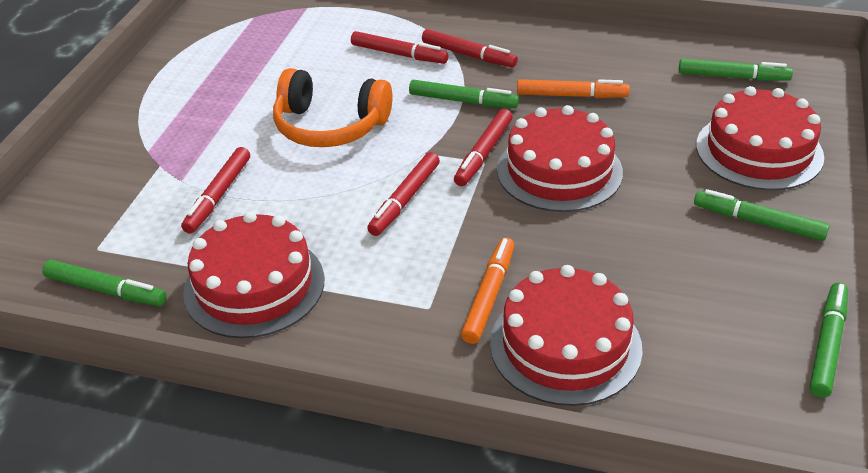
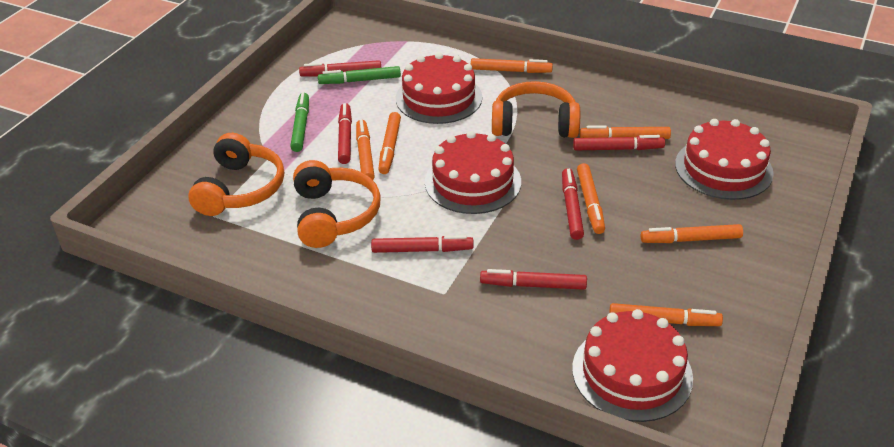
green marker: [42,260,167,306] [409,80,519,108] [678,58,793,81] [694,189,830,241] [809,282,848,398] = 5 -> [290,93,309,152] [318,66,401,84] = 2
orange headphones: [273,68,393,147] = 1 -> [188,133,284,216] [293,160,380,248] [492,81,580,138] = 3
orange marker: [461,237,515,344] [517,79,630,98] = 2 -> [356,119,375,180] [378,112,401,174] [471,58,553,73] [577,163,605,234] [580,125,671,139] [609,303,723,326] [641,224,743,243] = 7
red marker: [181,147,250,233] [351,31,448,64] [367,152,440,236] [422,29,518,68] [454,109,513,186] = 5 -> [299,60,381,76] [338,103,352,164] [371,235,474,253] [480,269,587,290] [562,168,584,240] [573,135,665,150] = 6

